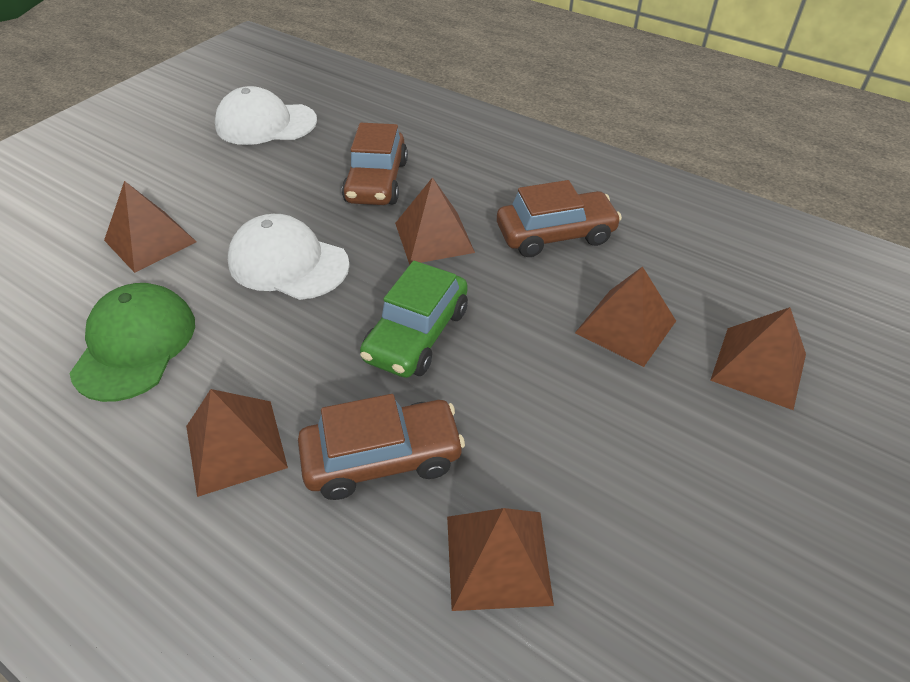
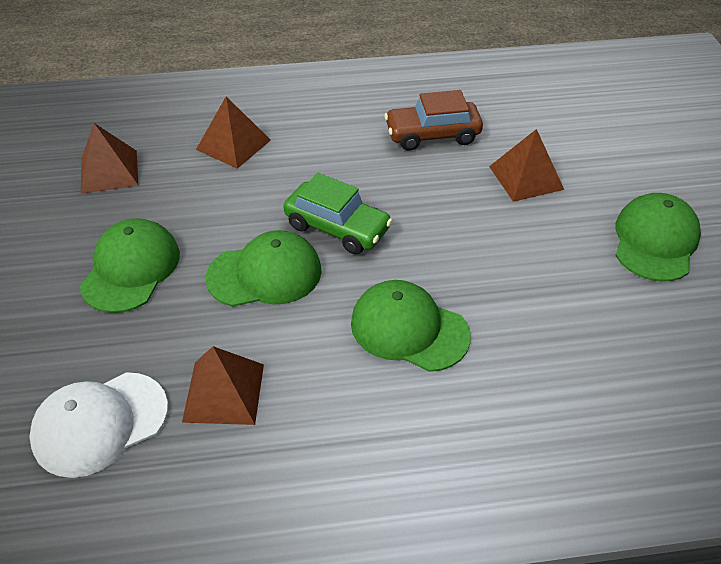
brown car: [298,394,465,500] [342,123,408,205] [497,180,622,257] = 3 -> [384,90,483,151] = 1
brown pyramid: [104,181,196,273] [186,389,288,497] [395,177,475,265] [447,508,554,611] [575,266,676,367] [710,307,806,410] = 6 -> [81,123,138,194] [182,346,264,425] [196,96,271,169] [489,129,564,202] = 4
green cap: [70,283,195,402] = 1 -> [80,218,180,313] [206,230,322,307] [351,280,471,372] [615,193,701,282] = 4
white cap: [215,86,317,145] [228,214,350,300] = 2 -> [29,372,168,478] = 1

